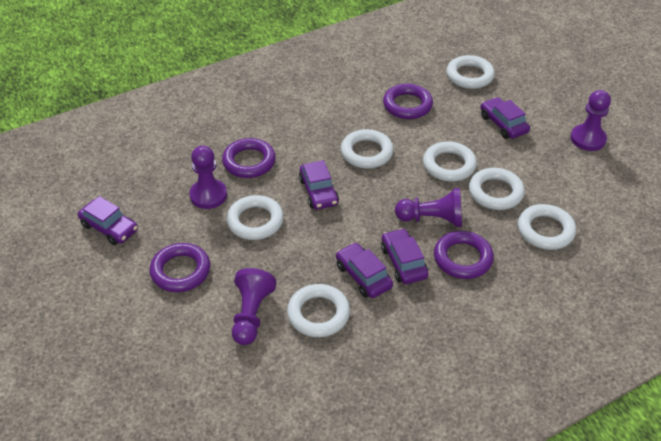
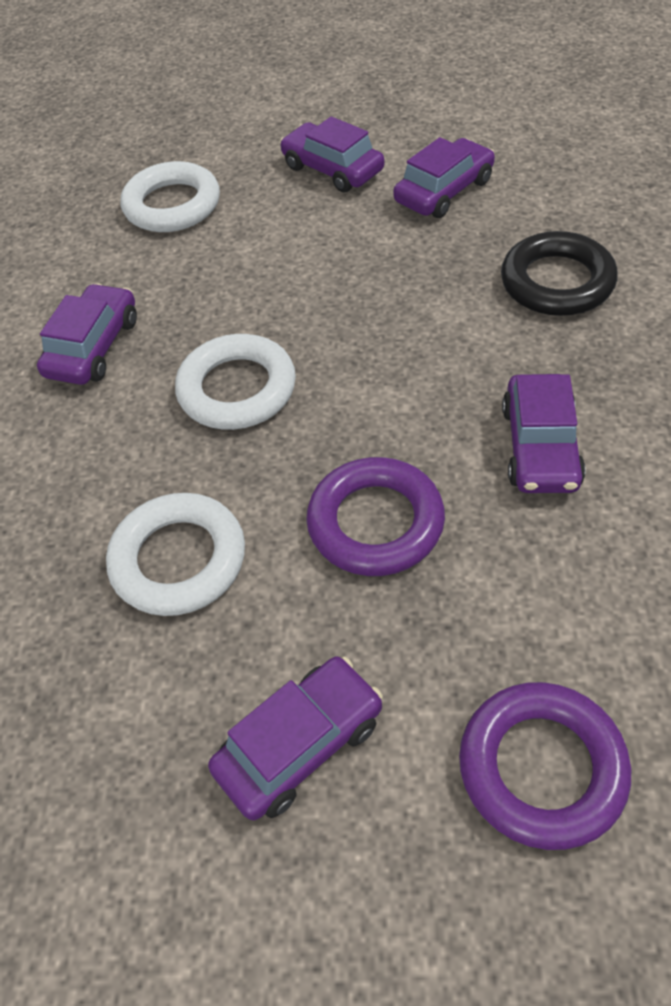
black ring: none = 0 -> [501,231,618,316] = 1
purple pawn: [190,146,227,209] [232,268,277,345] [395,188,462,227] [571,90,611,151] = 4 -> none = 0
purple ring: [150,243,210,292] [222,138,276,178] [383,84,433,119] [434,231,494,279] = 4 -> [306,457,445,576] [459,682,631,850] = 2
white ring: [226,195,284,240] [287,284,350,337] [341,129,394,168] [423,141,477,182] [446,55,495,89] [469,168,525,210] [518,204,576,250] = 7 -> [106,493,245,616] [121,161,220,232] [175,334,296,430] = 3

